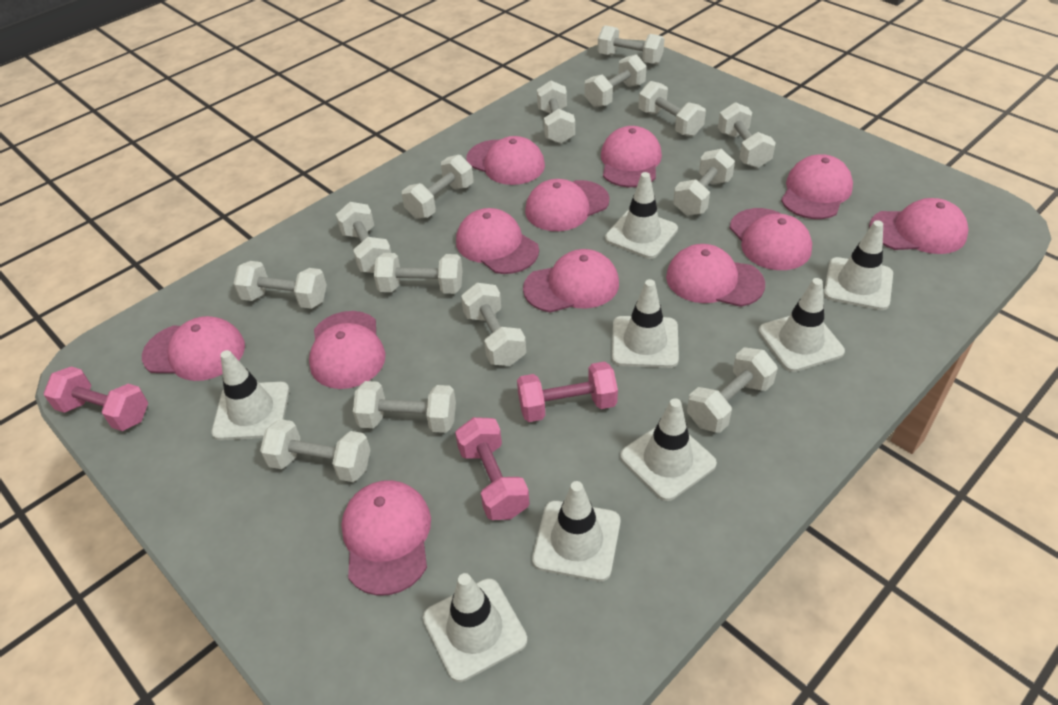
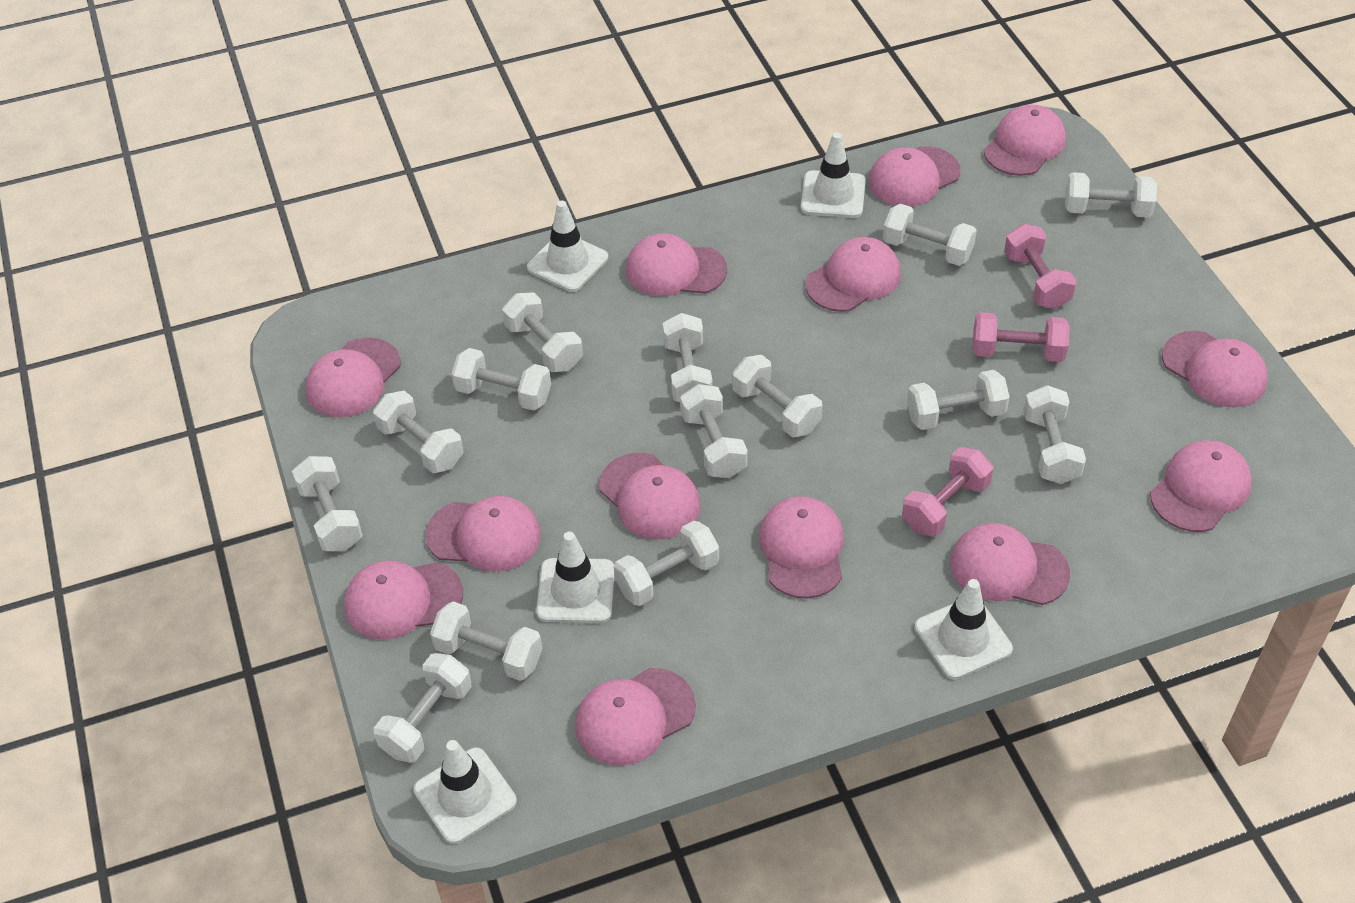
pink cap: [142,316,245,381] [309,311,386,389] [341,480,431,596] [456,208,539,274] [466,136,545,185] [523,249,619,313] [525,179,609,231] [601,126,662,187] [666,244,765,307] [730,208,812,270] [781,154,853,219] [869,198,968,254] = 12 -> [306,337,401,418] [344,560,463,640] [425,496,541,572] [575,668,696,766] [599,453,700,539] [626,233,727,296] [759,496,844,599] [805,237,901,312] [869,146,960,207] [950,523,1070,605] [984,104,1066,176] [1150,440,1252,532] [1162,331,1268,407] = 13
white traffic cone: [212,350,289,440] [423,573,527,682] [532,481,620,582] [605,172,678,259] [612,279,679,368] [620,398,717,501] [758,278,845,372] [824,220,893,310] = 8 -> [414,740,517,844] [527,201,608,292] [536,531,614,623] [801,132,866,218] [914,579,1013,680] = 5

